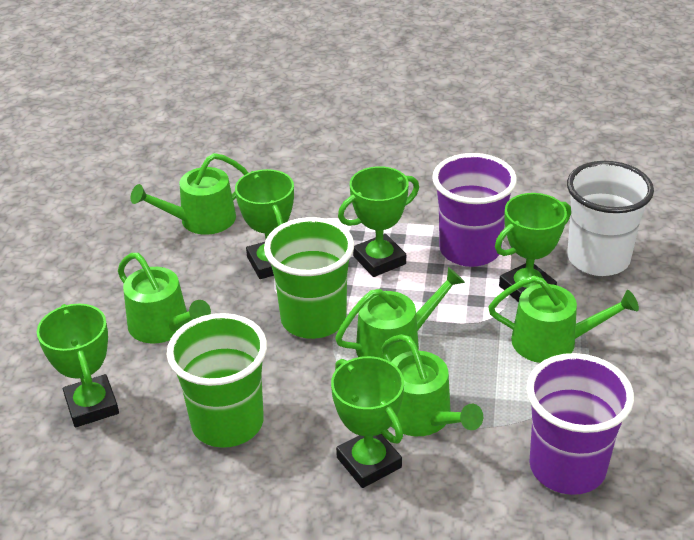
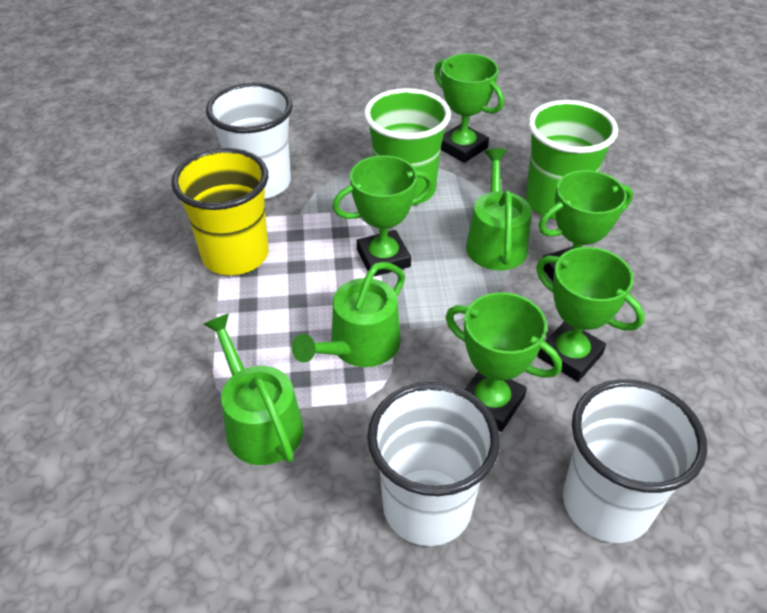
green watering can: [118,253,211,343] [131,153,248,235] [335,267,465,360] [381,334,483,436] [488,276,639,363] = 5 -> [203,313,304,465] [292,262,405,367] [466,148,531,270] = 3
purple cup: [432,153,517,267] [526,353,634,495] = 2 -> none = 0
white cup: [567,161,654,276] = 1 -> [206,83,293,199] [367,382,500,546] [563,379,707,543] = 3
yellow cup: none = 0 -> [171,148,269,275] = 1

